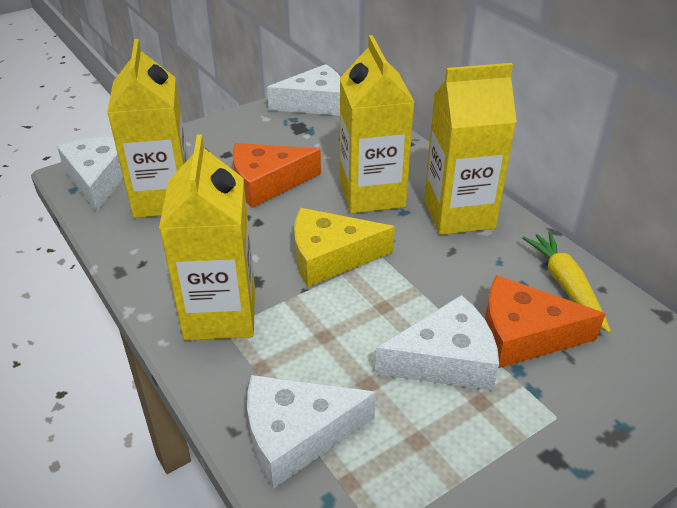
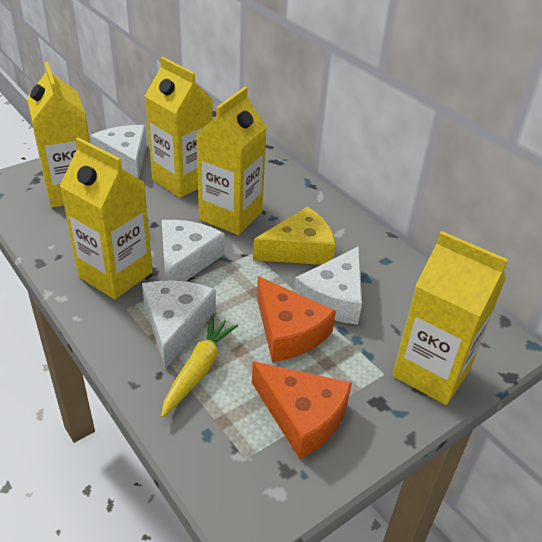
yellow carton: [107,39,189,218] [159,134,255,340] [340,35,414,214] [424,63,517,235] = 4 -> [27,62,90,207] [60,138,153,299] [145,57,213,198] [196,87,267,235] [393,231,508,405] = 5

